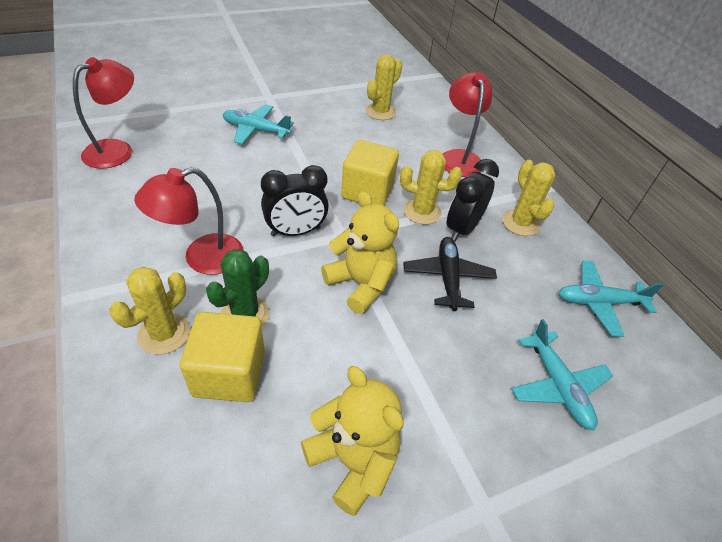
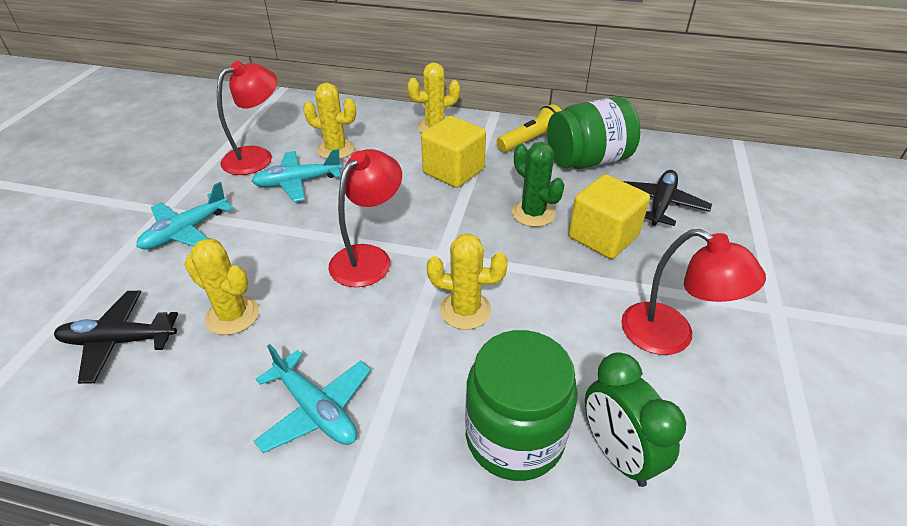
black clock: [261,165,329,237] [447,159,499,242] = 2 -> none = 0
black plane: [404,237,497,311] = 1 -> [54,291,178,384] [623,170,712,226] = 2
green clock: none = 0 -> [585,352,686,487] = 1
green jar: none = 0 -> [465,330,578,481] [547,97,640,169] = 2
yellow flashlight: none = 0 -> [497,104,562,152] = 1
yellow teddy bear: [301,366,404,516] [321,191,399,314] = 2 -> none = 0

